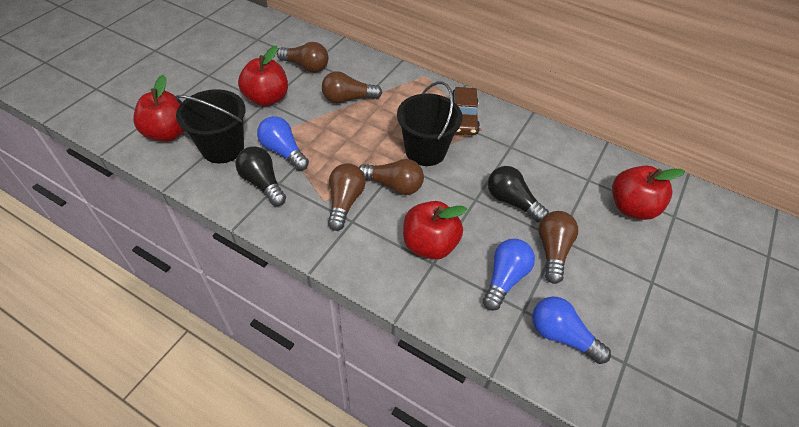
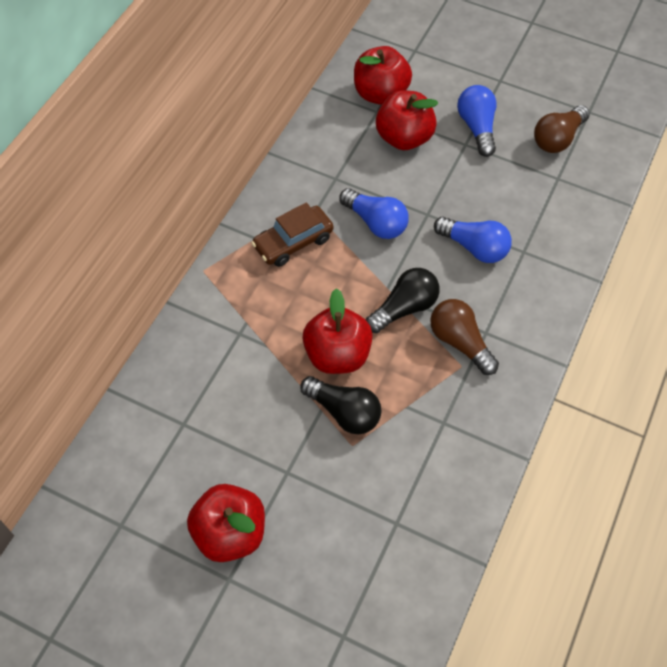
black bucket: [175,89,246,163] [397,81,462,166] = 2 -> none = 0
brown light bulb: [277,42,329,73] [322,71,382,104] [328,163,366,231] [359,159,424,195] [538,211,578,284] = 5 -> [430,299,499,375] [534,105,590,153] = 2

